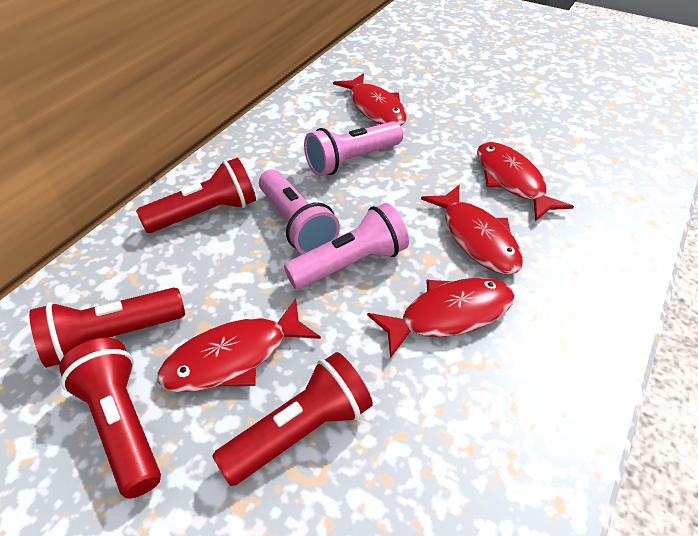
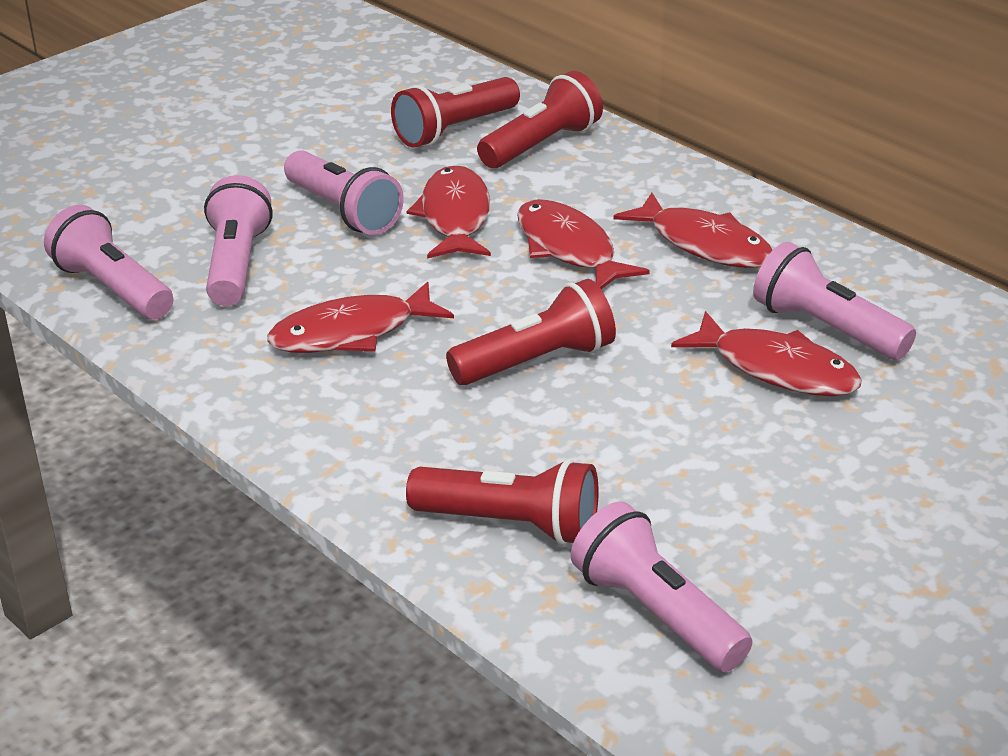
pink flashlight: [259,170,340,254] [284,203,409,289] [304,121,403,176] = 3 -> [44,205,173,320] [204,175,273,306] [284,150,404,235] [571,501,752,672] [753,242,916,360] = 5

